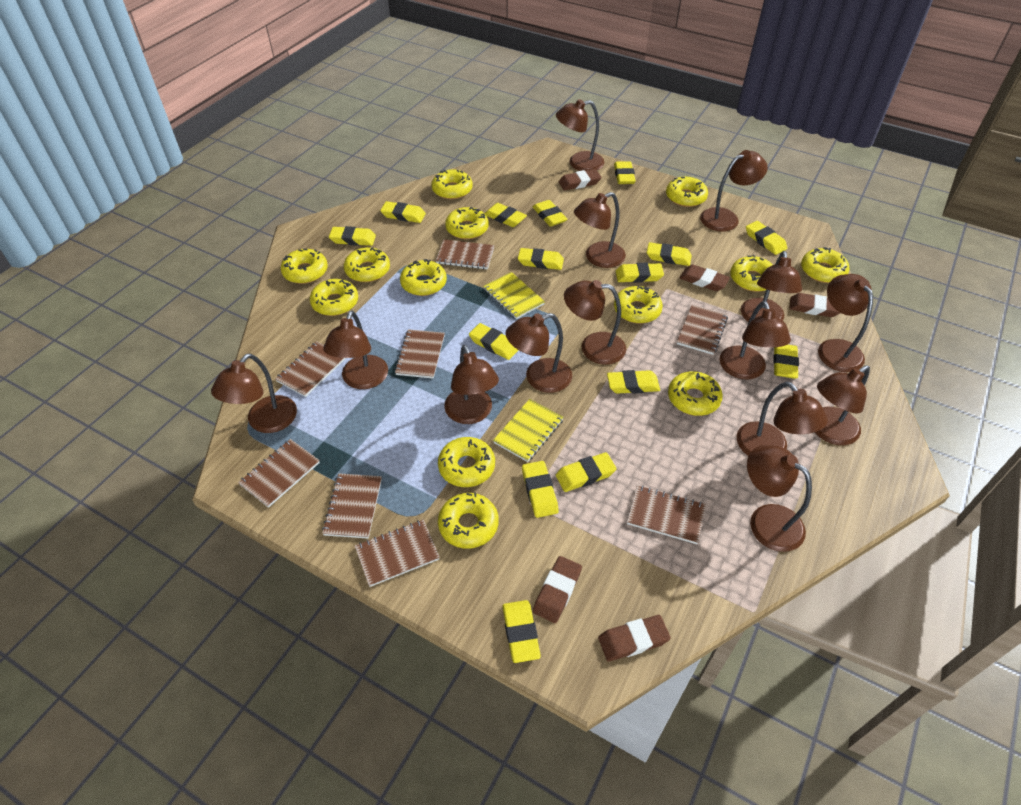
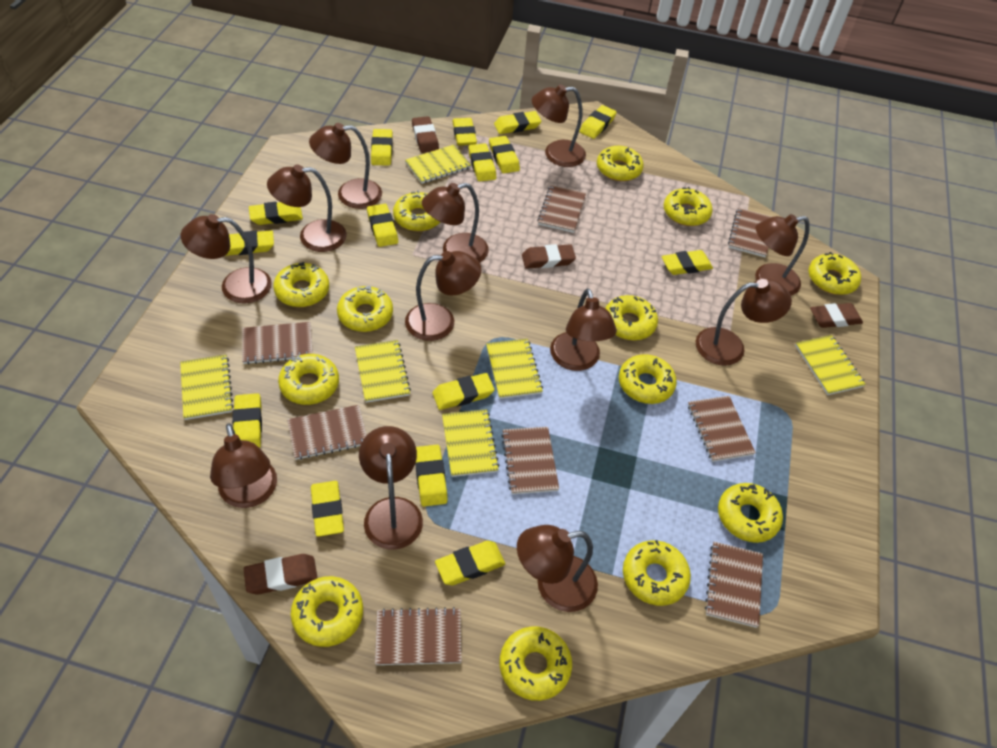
brown eraser: [533,556,582,623] [559,169,601,191] [598,615,671,662] [679,265,730,291] [789,293,840,317] = 5 -> [244,554,317,595] [412,116,439,153] [522,244,576,269] [810,303,863,328] = 4
brown lamp: [211,353,297,433] [323,311,388,389] [444,345,499,424] [506,313,572,393] [556,99,604,171] [564,280,626,365] [574,192,626,268] [700,150,768,232] [719,301,791,379] [737,382,828,456] [741,251,802,322] [747,445,812,552] [815,366,870,445] [818,274,873,372] = 14 -> [181,214,272,303] [210,423,277,508] [267,164,347,252] [309,123,382,209] [359,426,423,550] [405,251,481,341] [422,183,489,263] [517,525,598,612] [532,84,586,167] [550,288,617,371] [696,279,792,366] [755,214,810,296] = 12
yellow notebook: [483,272,545,319] [493,399,564,462] = 2 -> [180,354,234,420] [355,340,411,403] [405,145,471,184] [442,409,500,477] [486,338,543,399] [795,335,866,395] = 6

